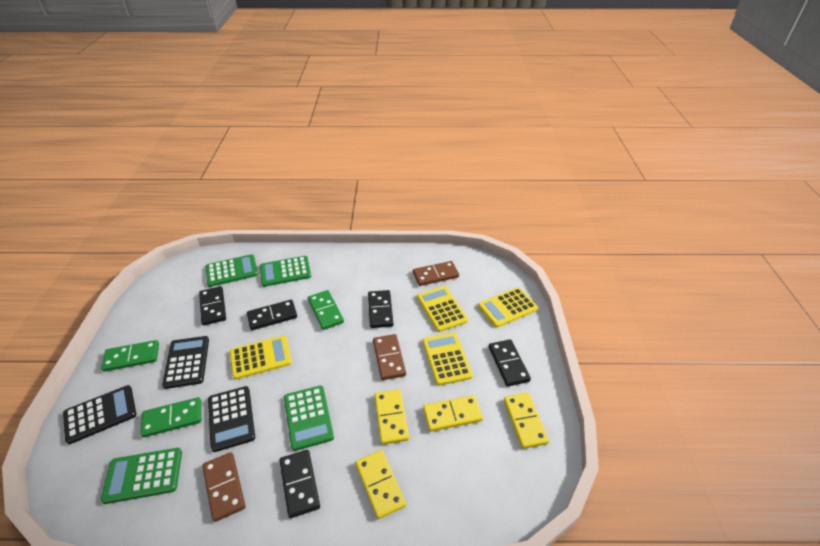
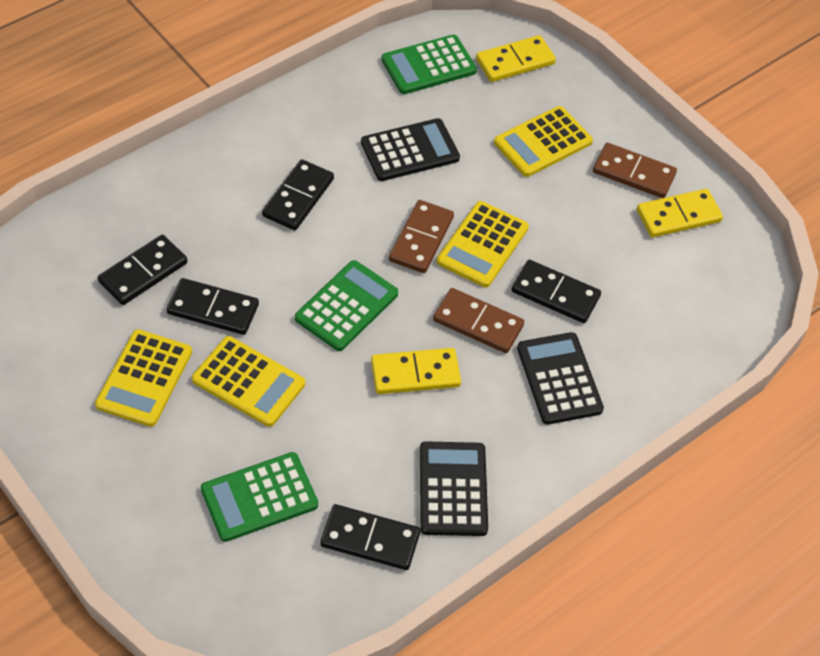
green calculator: [101,448,182,504] [205,254,258,287] [260,256,311,287] [284,386,334,451] = 4 -> [201,452,318,542] [295,260,398,351] [381,35,477,94] = 3
green domino: [101,340,159,372] [140,397,201,437] [308,290,344,330] = 3 -> none = 0
yellow domino: [356,450,406,519] [375,389,409,445] [423,395,483,432] [504,393,549,449] = 4 -> [371,348,461,394] [476,35,556,82] [637,189,723,238] = 3

